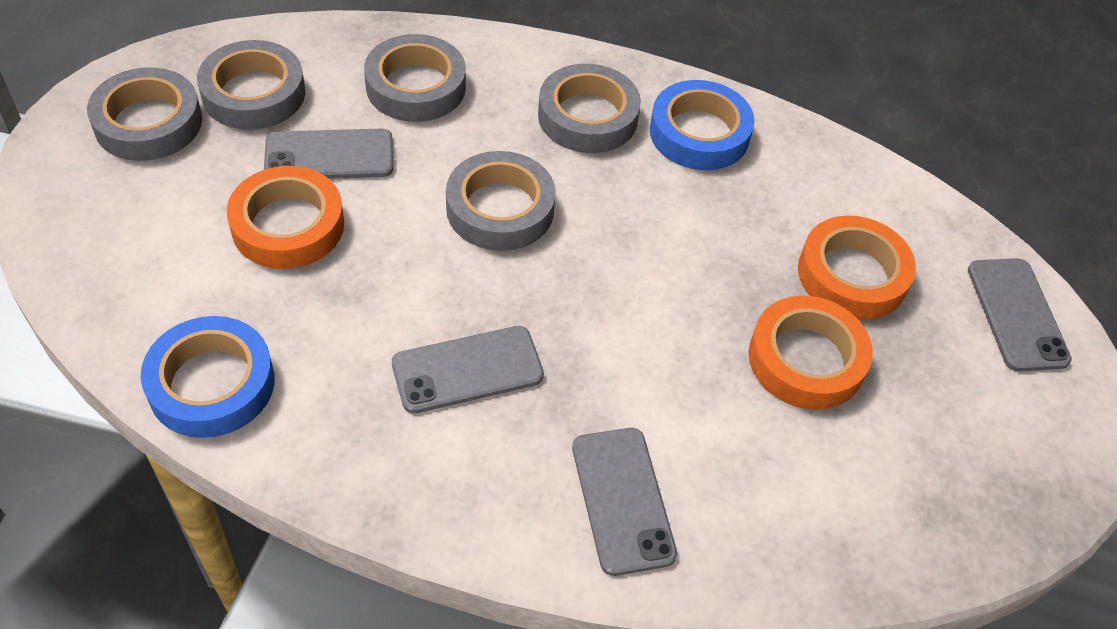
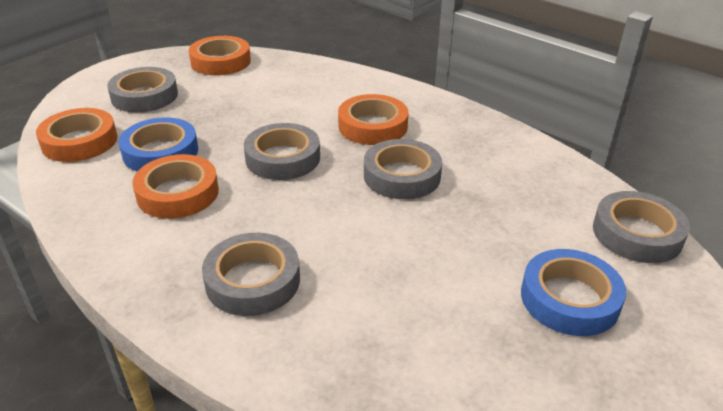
grey phone: [264,129,393,179] [392,326,544,413] [572,428,677,576] [968,258,1072,371] = 4 -> none = 0
orange tape: [227,166,344,269] [749,296,873,410] [798,216,916,320] = 3 -> [36,108,117,162] [133,154,219,219] [189,36,251,75] [338,94,408,145] = 4

